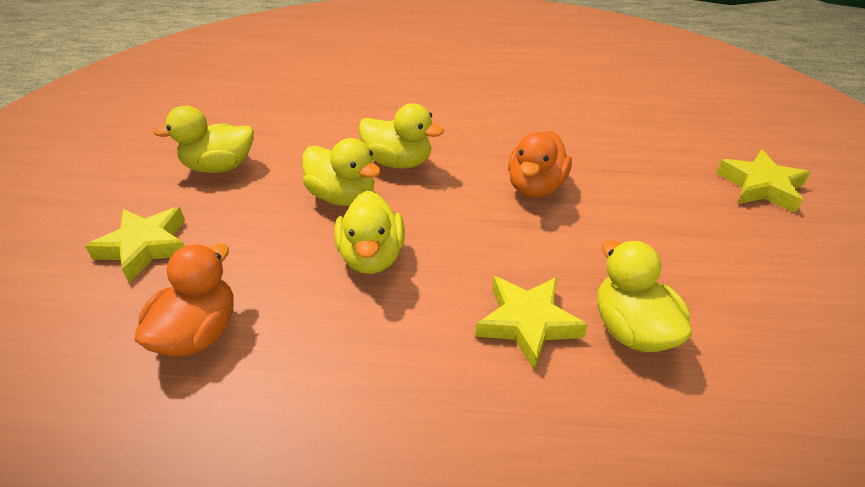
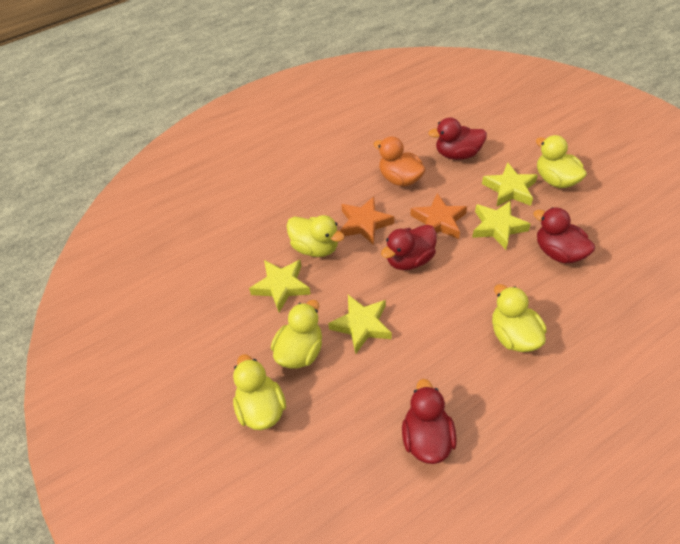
orange duck: [135,244,234,356] [508,131,572,198] = 2 -> [374,136,425,187] = 1
orange star: none = 0 -> [340,196,394,245] [410,193,467,239] = 2
red duck: none = 0 -> [381,225,437,270] [402,379,457,464] [428,118,487,160] [533,207,595,263] = 4
yellow star: [85,207,185,283] [475,276,588,370] [716,150,811,213] = 3 -> [249,260,311,312] [328,295,392,354] [472,201,531,250] [482,162,538,207] = 4

